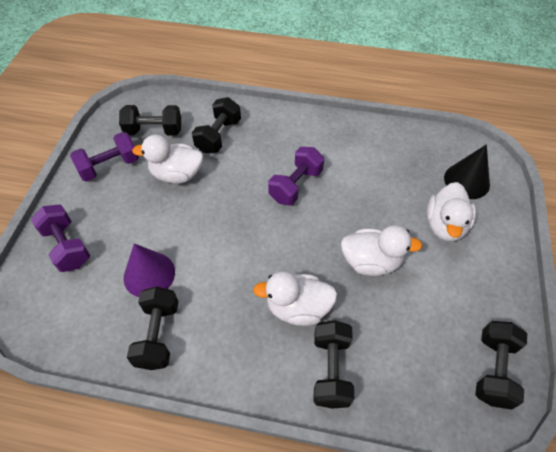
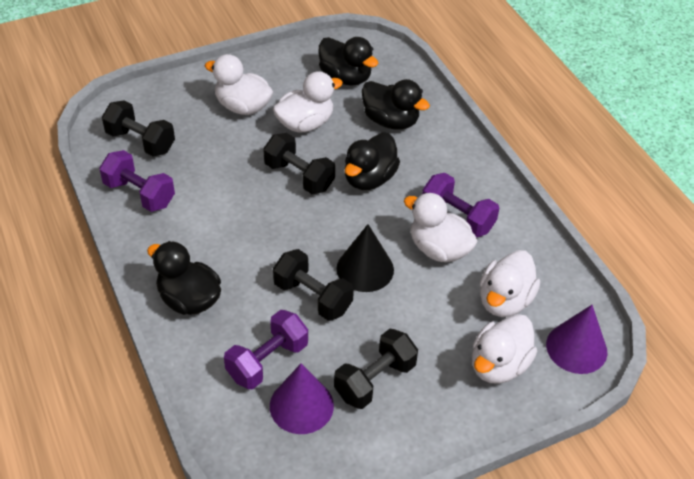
black duck: none = 0 -> [147,241,221,315] [318,37,378,86] [345,133,400,190] [362,79,430,130] = 4
black dumbbell: [119,105,181,136] [127,287,178,370] [192,97,241,154] [314,320,354,408] [475,321,527,410] = 5 -> [102,100,175,157] [263,133,335,194] [273,249,354,321] [334,329,418,409] = 4
purple cone: [124,243,175,297] = 1 -> [270,364,334,434] [546,305,607,374] = 2
white duck: [132,135,203,184] [253,272,338,326] [341,225,423,276] [427,182,476,242] = 4 -> [205,54,273,115] [273,71,343,133] [404,193,478,262] [472,314,537,384] [480,250,540,317] = 5

